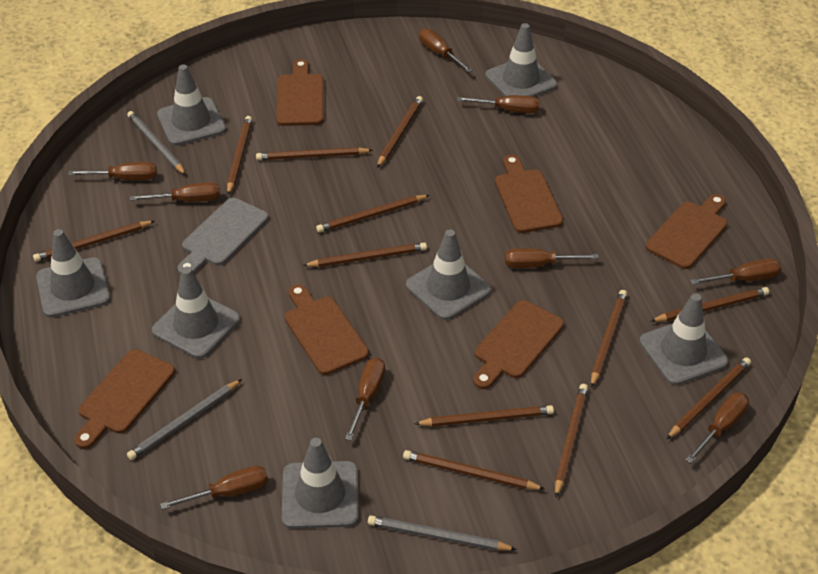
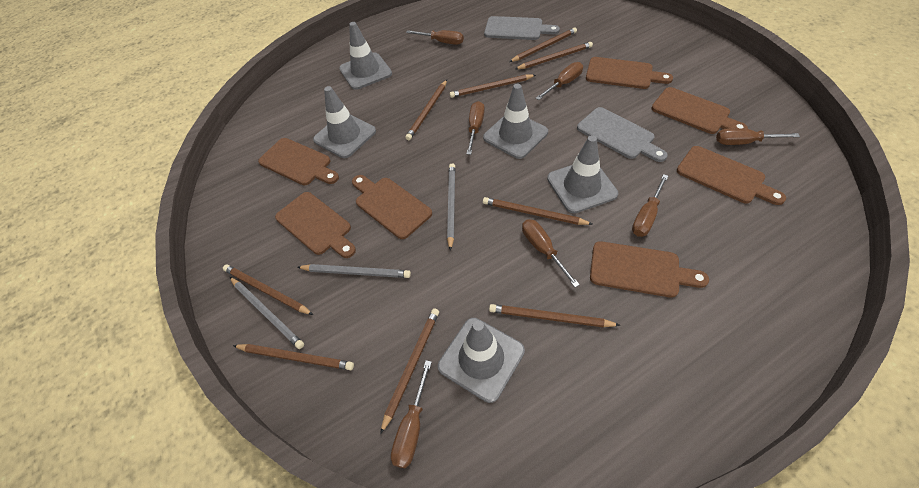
brown cutting board: [74,349,175,449] [276,59,323,126] [285,284,369,375] [473,300,564,389] [495,155,563,233] [645,194,727,269] = 6 -> [258,138,339,185] [275,192,356,258] [352,175,432,239] [586,57,673,89] [590,241,709,298] [651,87,748,134] [677,146,786,205] = 7
brown pencil: [33,221,155,262] [227,116,252,195] [256,147,373,160] [302,242,427,267] [316,195,429,233] [377,96,423,168] [403,450,545,490] [414,405,554,427] [555,384,588,497] [591,290,627,388] [651,287,769,322] [667,357,751,439] = 12 -> [223,264,313,315] [233,344,354,370] [380,308,439,434] [405,80,447,140] [449,75,536,98] [483,197,593,225] [489,304,621,327] [509,27,577,62] [515,42,593,69] = 9
brown screwdriver: [68,162,157,180] [130,182,220,202] [160,466,268,510] [345,358,385,440] [419,28,473,73] [457,95,540,113] [505,248,598,268] [686,393,749,463] [690,259,782,285] = 9 -> [391,360,432,468] [406,30,464,45] [466,101,485,155] [522,219,580,287] [536,62,583,100] [632,174,668,237] [716,128,800,145] = 7
grey cutting board: [178,198,269,274] = 1 -> [484,16,560,40] [577,107,668,162] = 2
grey traffic cone: [36,229,110,317] [152,267,240,358] [157,64,226,146] [282,438,359,529] [406,229,491,320] [485,23,557,97] [639,293,728,385] = 7 -> [313,86,376,158] [339,22,392,90] [438,318,525,403] [483,84,548,159] [547,135,618,213] = 5

